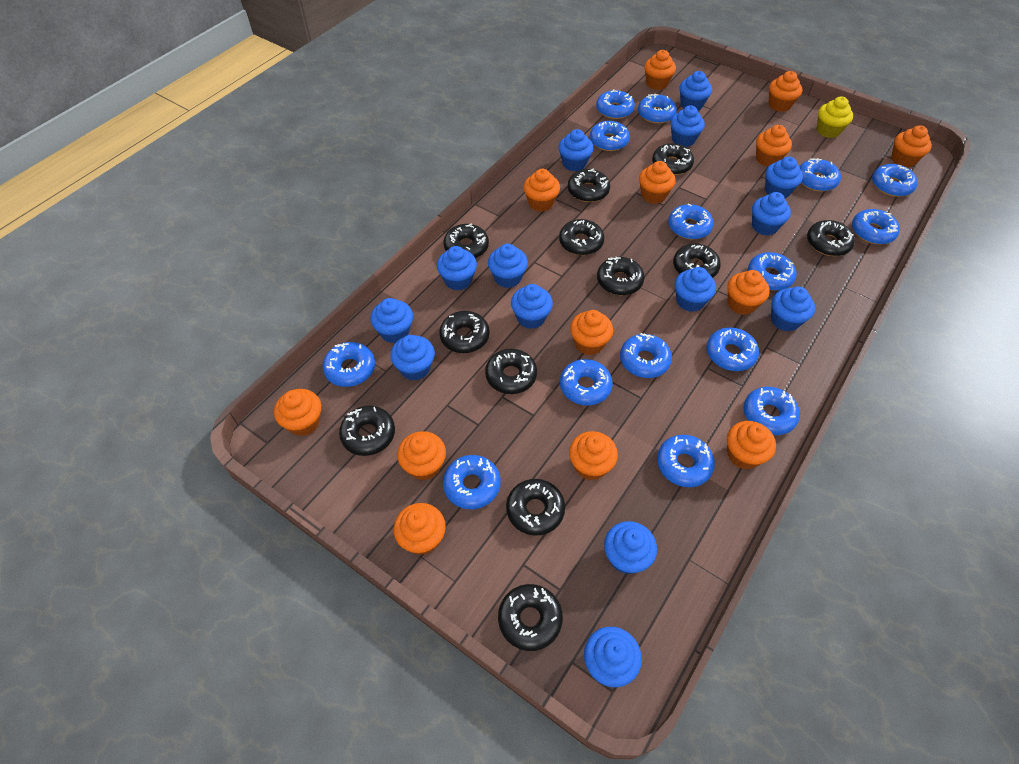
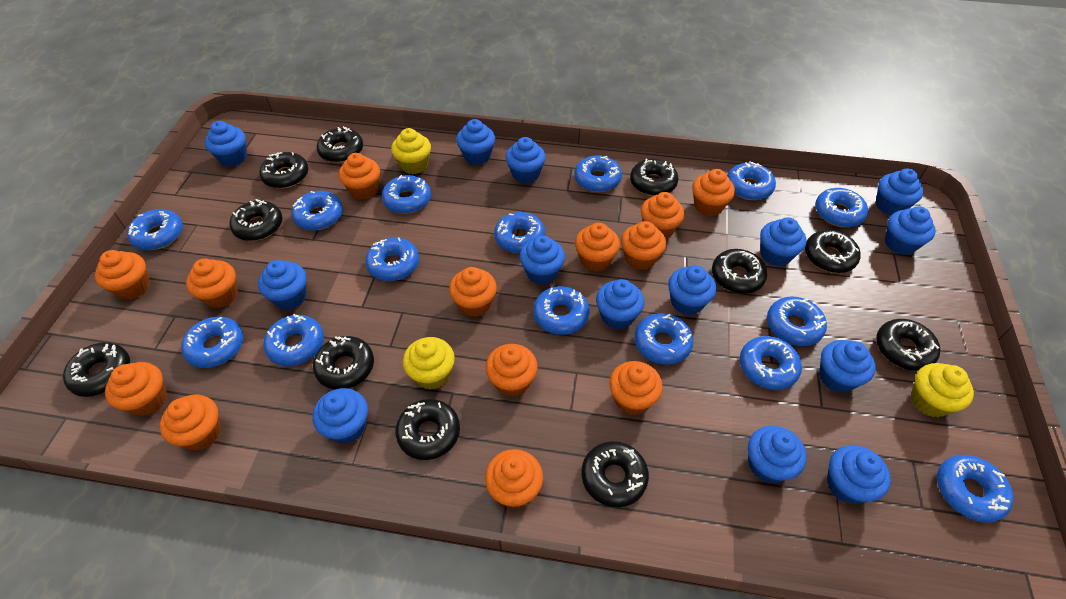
black donut: [339,405,395,456] [439,311,489,353] [443,223,489,258] [485,349,537,394] [498,584,563,651] [506,479,565,536] [559,219,604,255] [568,168,610,202] [597,257,645,295] [652,143,694,175] [673,244,721,278] [807,220,855,256] = 12 -> [63,342,130,397] [229,199,282,241] [259,152,308,188] [313,336,374,389] [316,126,363,163] [395,399,460,460] [581,441,649,507] [630,159,678,196] [712,249,767,294] [805,230,861,273] [876,319,940,371] = 11
yellow cupcake: [817,96,853,138] = 1 -> [391,128,431,174] [403,337,455,390] [911,363,974,417] = 3

